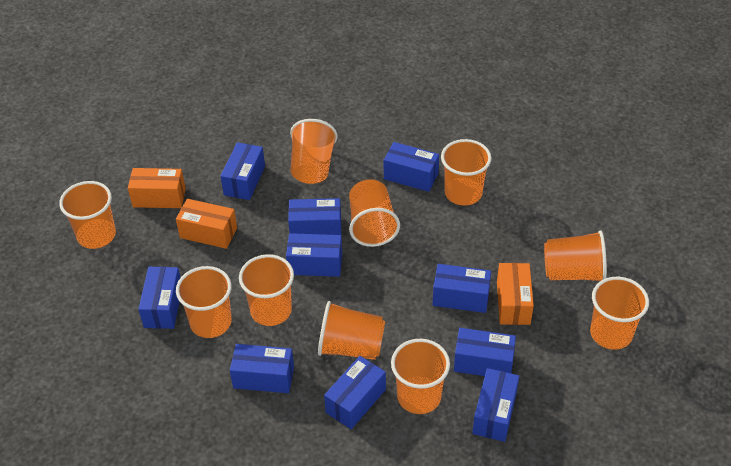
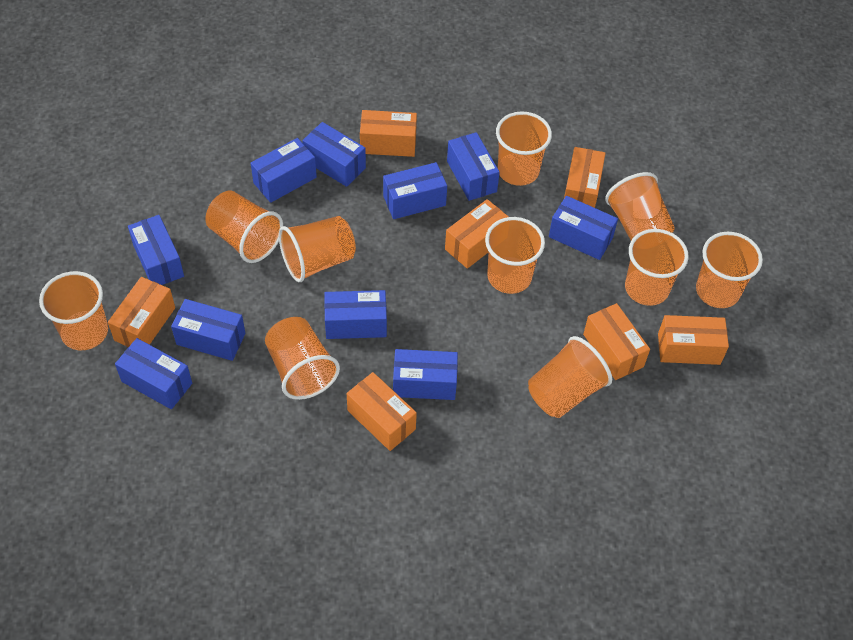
orange box: [128,168,186,208] [176,199,237,249] [497,263,534,325] = 3 -> [108,277,175,347] [347,372,417,451] [360,110,417,157] [445,199,509,269] [564,147,606,208] [583,303,650,380] [658,315,729,365] = 7

